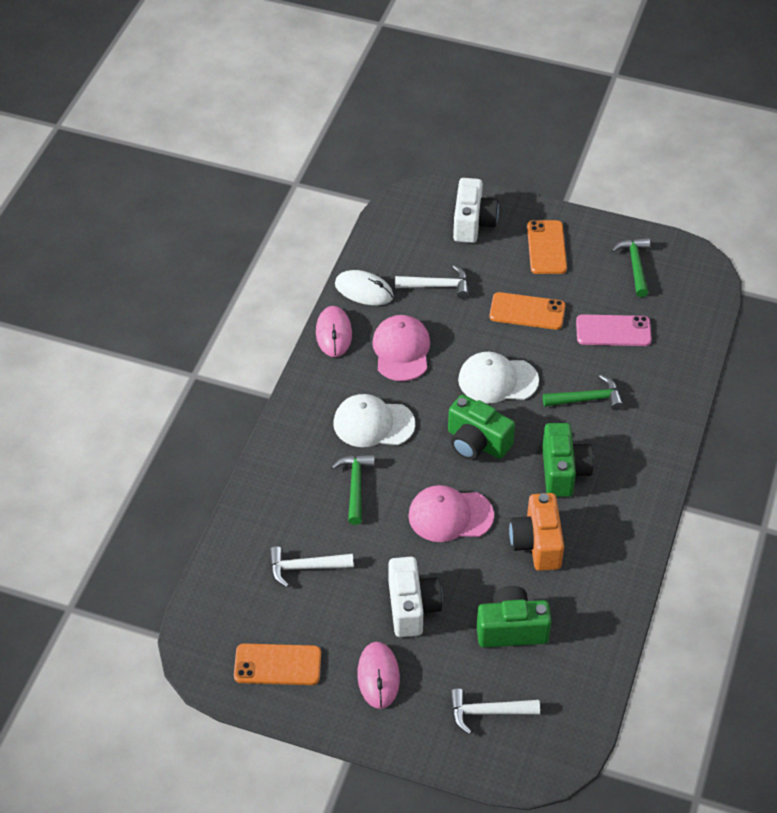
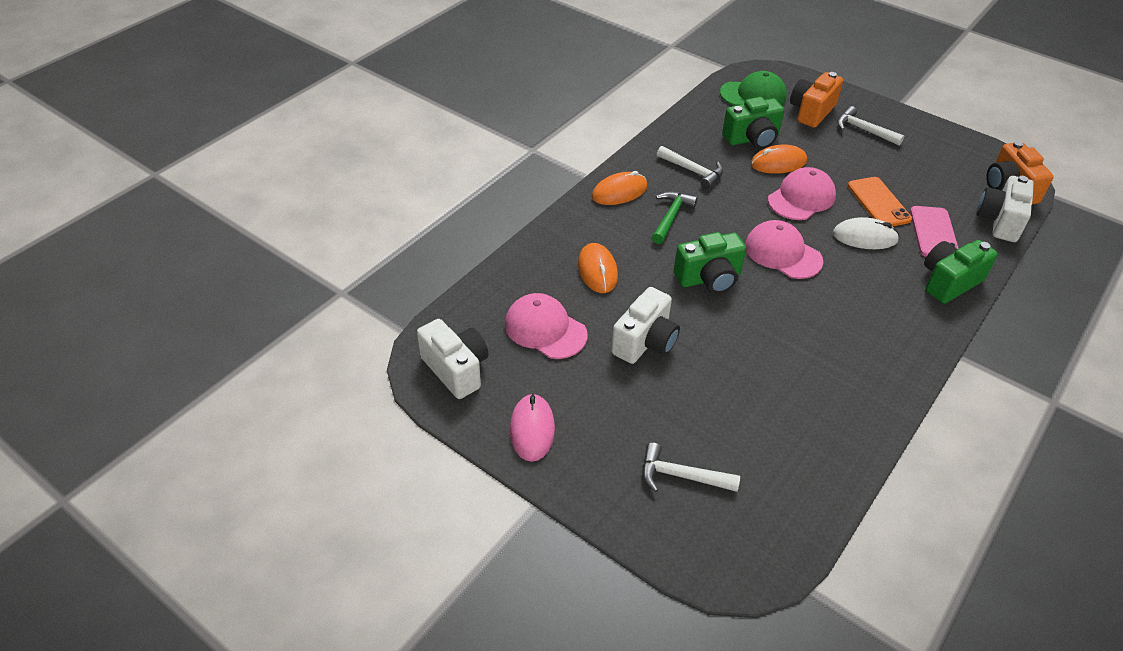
green cap: none = 0 -> [720,71,787,106] = 1
green hammer: [331,454,375,525] [543,375,624,410] [611,238,650,297] = 3 -> [652,191,698,244] = 1
orange camera: [509,493,564,571] = 1 -> [790,72,843,128] [987,141,1054,204] = 2
orange mouse: none = 0 -> [578,243,618,293] [592,171,647,205] [751,144,807,174] = 3
orange phone: [234,643,321,685] [490,292,565,330] [527,220,567,274] = 3 -> [848,177,912,226] = 1
pink cap: [372,315,430,381] [408,485,494,542] = 2 -> [505,293,588,359] [745,220,823,279] [768,167,836,220] = 3
pink mouse: [316,306,352,357] [357,642,400,709] = 2 -> [510,393,555,462] = 1
white camera: [388,557,443,637] [453,178,499,243] = 2 -> [417,319,488,399] [611,287,680,364] [976,176,1034,242] = 3
white cap: [334,394,415,447] [458,352,539,403] = 2 -> none = 0

